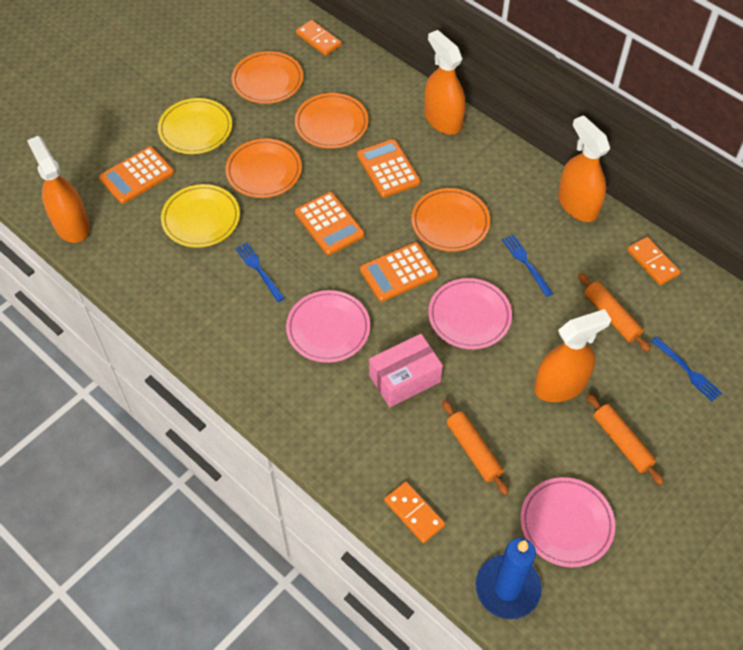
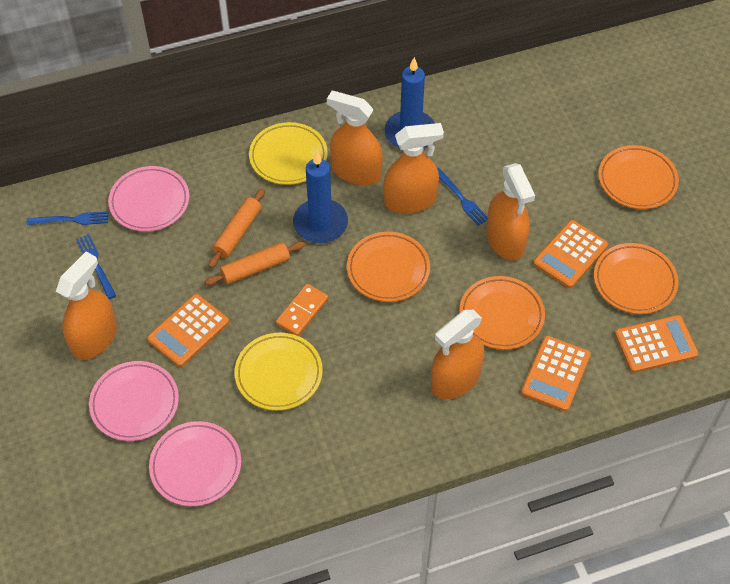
blue candle: [476,538,542,619] = 1 -> [293,151,348,243] [384,57,435,149] = 2
orange domino: [296,20,341,56] [384,481,445,543] [627,237,680,285] = 3 -> [276,284,328,336] = 1
orange rolling pin: [442,400,509,495] [578,273,651,352] [586,393,664,485] = 3 -> [205,241,305,285] [209,188,265,268] = 2
orange spray bottle: [27,136,90,243] [424,30,465,135] [534,309,611,402] [558,115,610,222] = 4 -> [56,252,117,360] [327,91,383,185] [384,123,444,214] [431,310,484,399] [486,163,535,261] = 5
pink box: [369,334,443,407] = 1 -> none = 0

